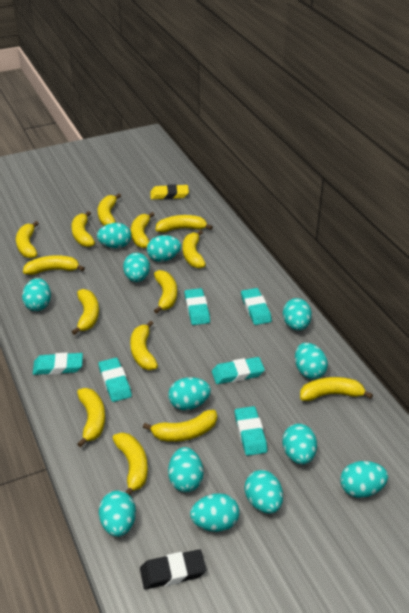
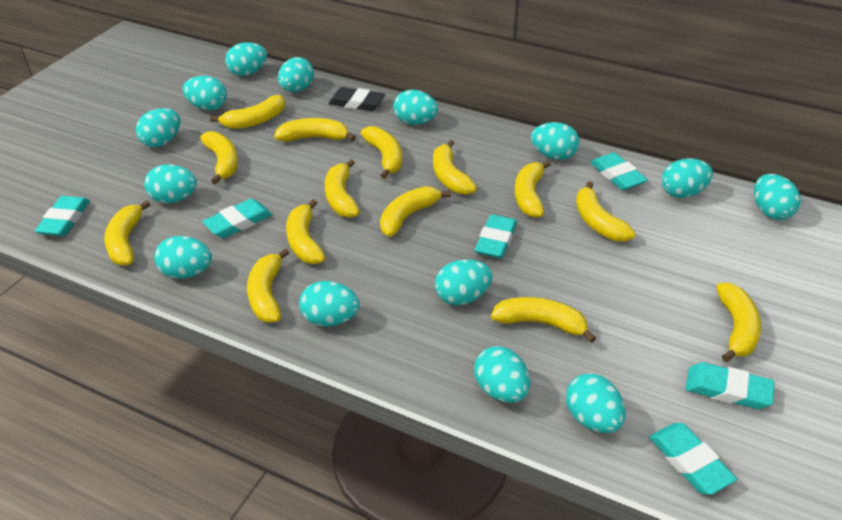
turquoise egg: [22,278,51,311] [97,223,131,248] [99,491,136,537] [123,253,150,282] [147,235,181,262] [168,377,211,410] [168,447,203,492] [190,493,239,532] [245,470,283,513] [282,424,317,464] [283,298,312,331] [295,343,328,379] [340,461,388,498] = 13 -> [136,108,180,147] [144,164,197,203] [154,236,212,278] [183,76,227,110] [225,42,267,76] [278,57,314,92] [299,281,360,326] [393,90,438,125] [435,259,493,305] [474,346,530,403] [531,122,580,160] [566,373,626,433] [662,158,713,198] [754,174,801,220] = 14
yellow eraser: [150,184,189,200] = 1 -> none = 0

